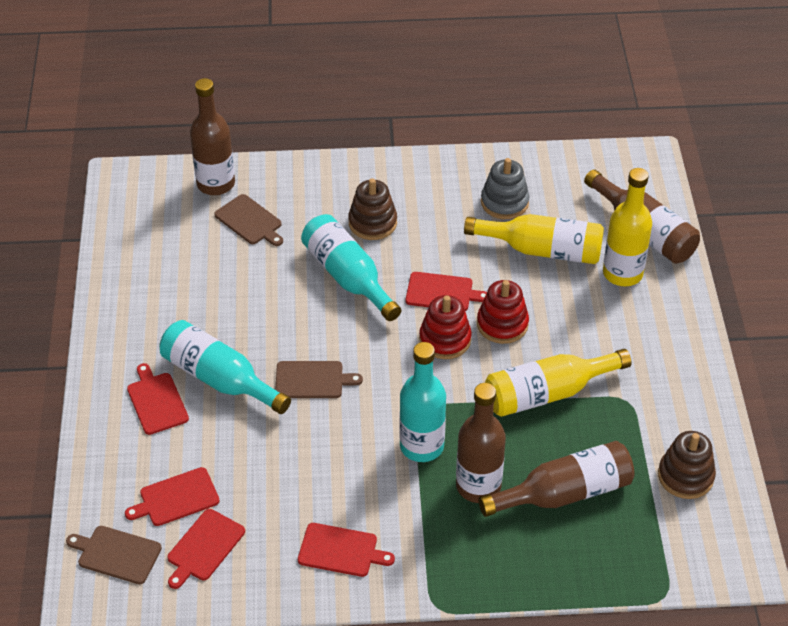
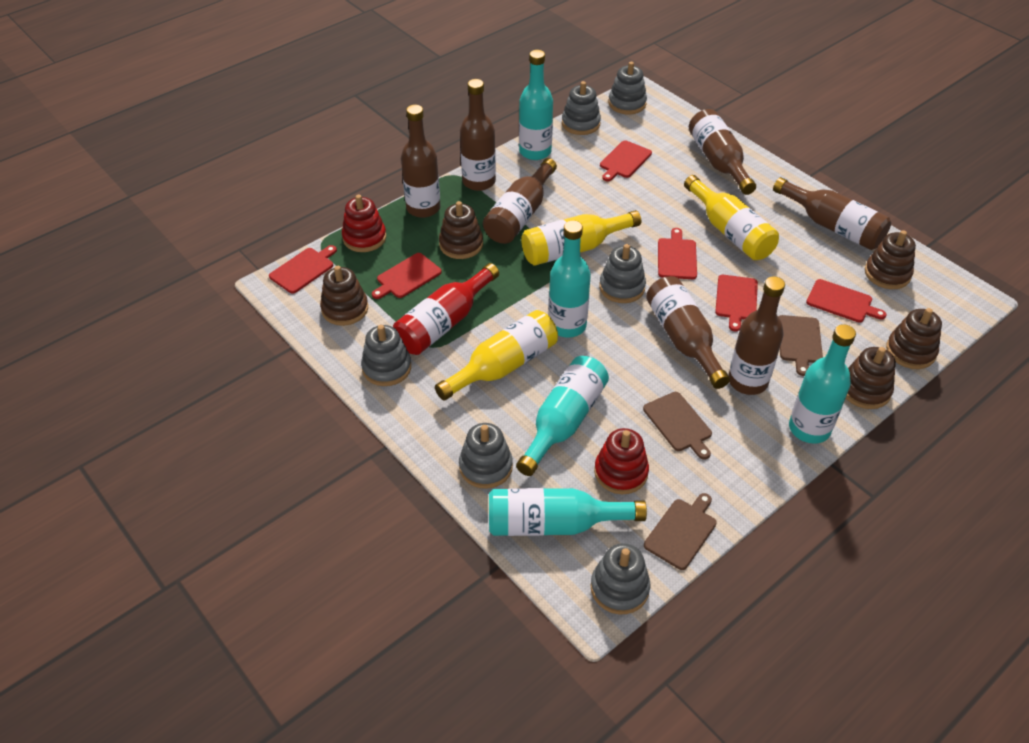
brown bottle: [190,78,235,195] [456,383,506,503] [478,441,634,517] [584,169,700,264] = 4 -> [401,105,440,218] [460,79,496,191] [483,158,557,244] [646,276,730,389] [689,109,756,195] [728,276,785,395] [773,177,891,250] = 7
brown stacking toy: [348,178,397,240] [658,431,716,499] = 2 -> [320,266,368,326] [439,201,483,259] [846,347,896,409] [865,230,916,289] [886,308,942,369] = 5
grey stacking toy: [481,158,529,219] = 1 -> [361,325,411,386] [459,423,513,489] [562,81,601,135] [591,543,650,615] [599,244,646,303] [608,62,647,114] = 6
red bottle: none = 0 -> [393,263,499,355] = 1
red cutting board: [125,467,220,526] [127,363,189,435] [167,509,245,589] [298,523,395,577] [406,272,487,311] = 5 -> [269,245,337,294] [372,253,442,299] [600,140,652,181] [658,228,697,279] [715,275,758,331] [806,279,887,323] = 6
turquoise bottle: [160,320,291,414] [301,214,401,321] [399,342,446,462] = 3 -> [489,488,647,536] [516,356,609,476] [519,50,553,160] [548,220,591,338] [789,324,856,444] = 5

